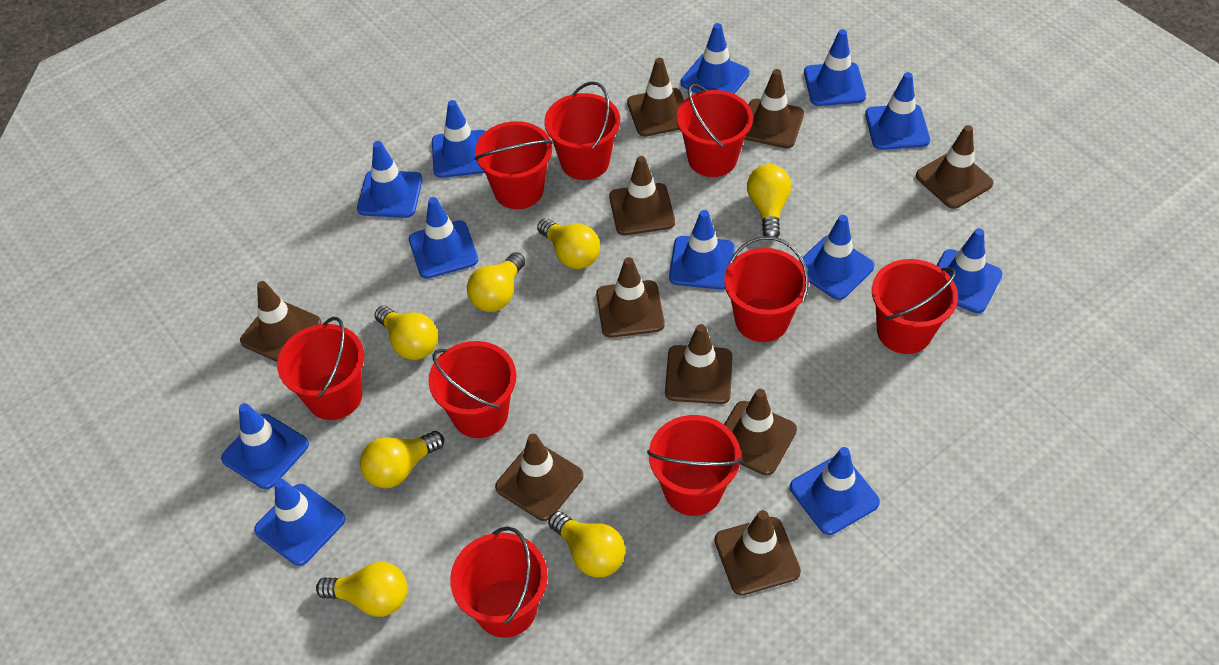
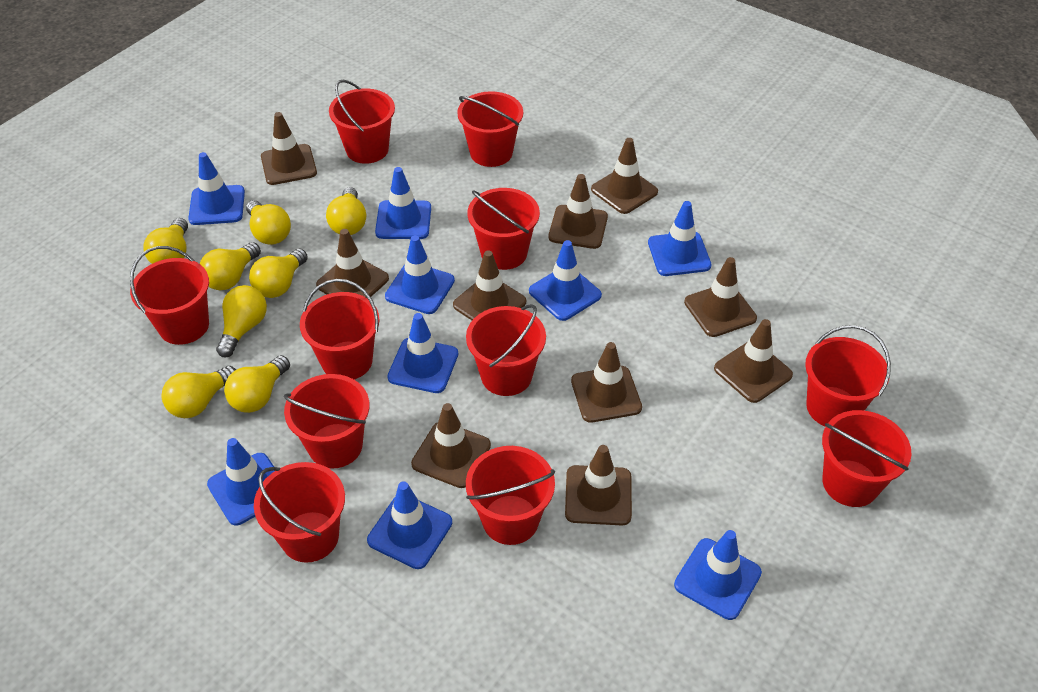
blue traffic cone: [221,403,309,489] [254,478,345,566] [357,141,423,218] [409,197,478,279] [432,100,486,178] [669,210,735,290] [681,23,750,94] [790,447,880,535] [799,215,874,300] [804,29,866,106] [865,72,930,150] [936,228,1003,313] = 12 -> [188,152,245,225] [207,438,274,525] [367,481,452,569] [375,167,431,239] [385,235,455,314] [387,313,458,393] [529,240,602,321] [648,201,712,276] [674,530,762,620] = 9
red bucket: [277,317,364,420] [428,341,516,438] [450,526,548,638] [474,121,553,209] [544,82,620,180] [647,415,743,516] [677,84,753,177] [724,236,809,342] [872,259,958,354] = 9 -> [130,246,209,345] [254,462,345,563] [284,374,369,468] [300,279,379,379] [329,79,395,164] [457,91,523,167] [466,304,546,396] [466,446,555,545] [467,188,540,270] [805,325,891,427] [822,410,912,507] = 11
yellow light bulb: [316,562,407,617] [360,431,444,488] [374,306,438,360] [467,252,525,312] [537,218,600,269] [548,511,625,578] [747,164,791,237] = 7 -> [143,218,188,264] [161,366,236,418] [200,242,261,290] [216,285,267,358] [224,355,290,413] [246,200,291,245] [249,248,308,298] [326,187,366,235] = 8

